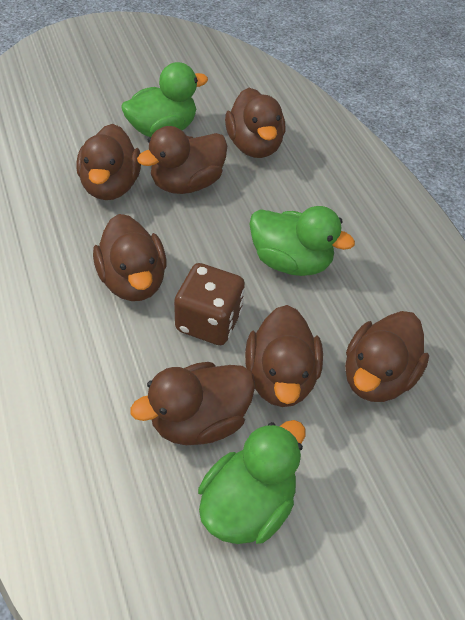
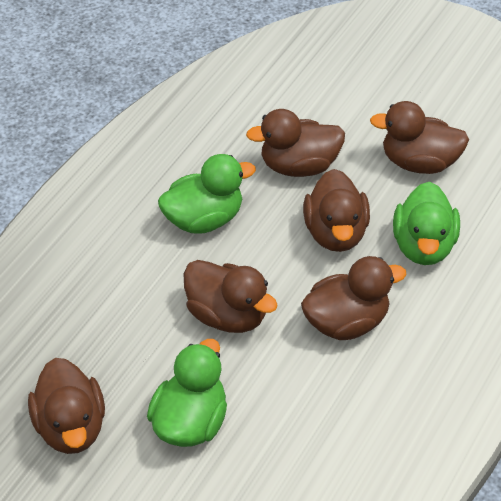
brown dice: [174,263,245,345] = 1 -> none = 0
brown duck: [76,124,141,200] [93,214,166,301] [130,362,255,445] [137,126,227,194] [225,88,285,158] [245,305,323,407] [345,311,429,402] = 7 -> [28,358,105,454] [184,260,278,333] [246,109,345,177] [301,256,407,340] [303,169,370,252] [370,101,469,174] = 6

